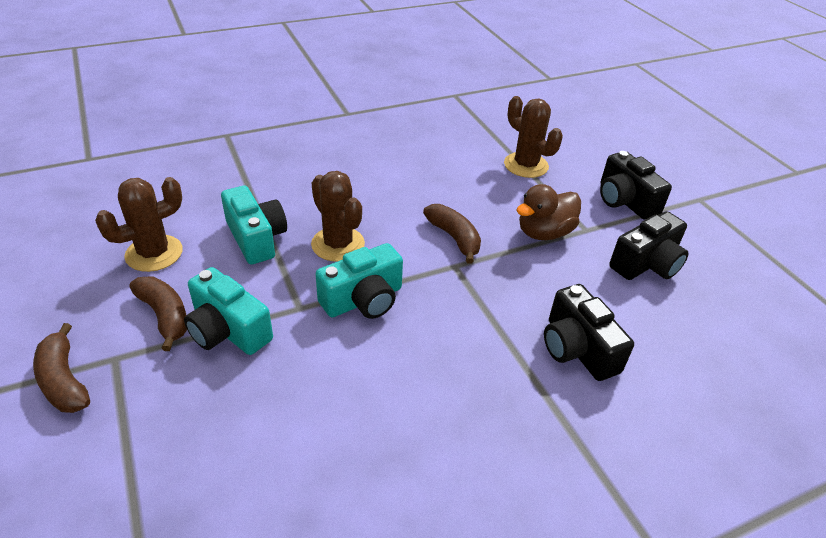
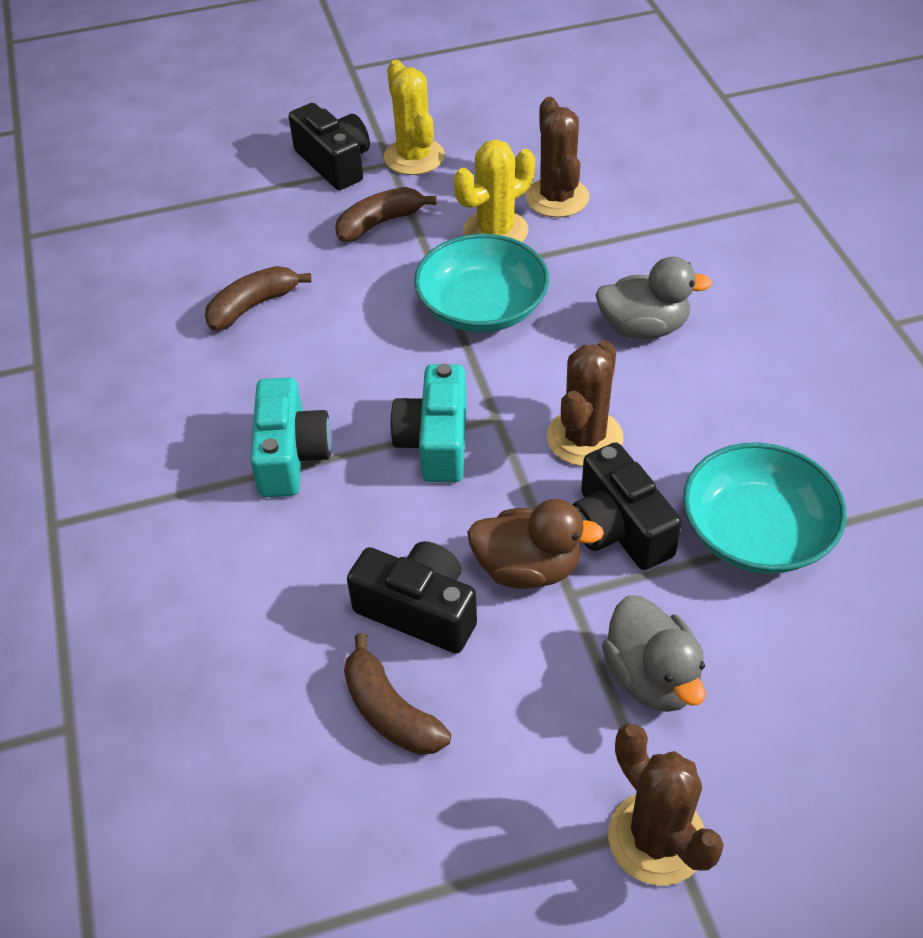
grey duck: none = 0 -> [595,256,712,339] [602,595,706,712] = 2
turquoise bowl: none = 0 -> [414,234,549,333] [683,443,847,574] = 2
turquoise camera: [184,267,273,355] [221,186,287,264] [316,243,403,319] = 3 -> [250,377,332,497] [390,363,467,482] = 2
yellow cactus: none = 0 -> [384,60,445,175] [454,140,535,242] = 2

